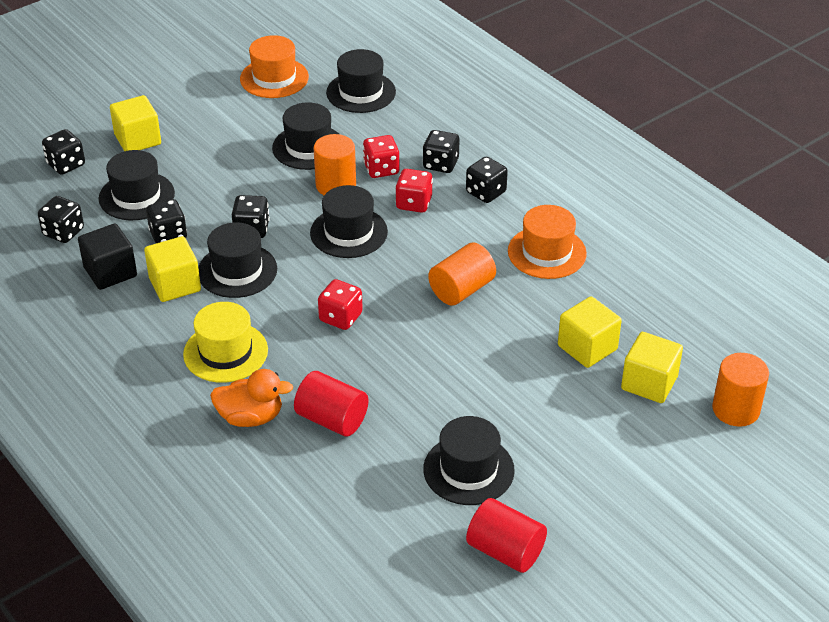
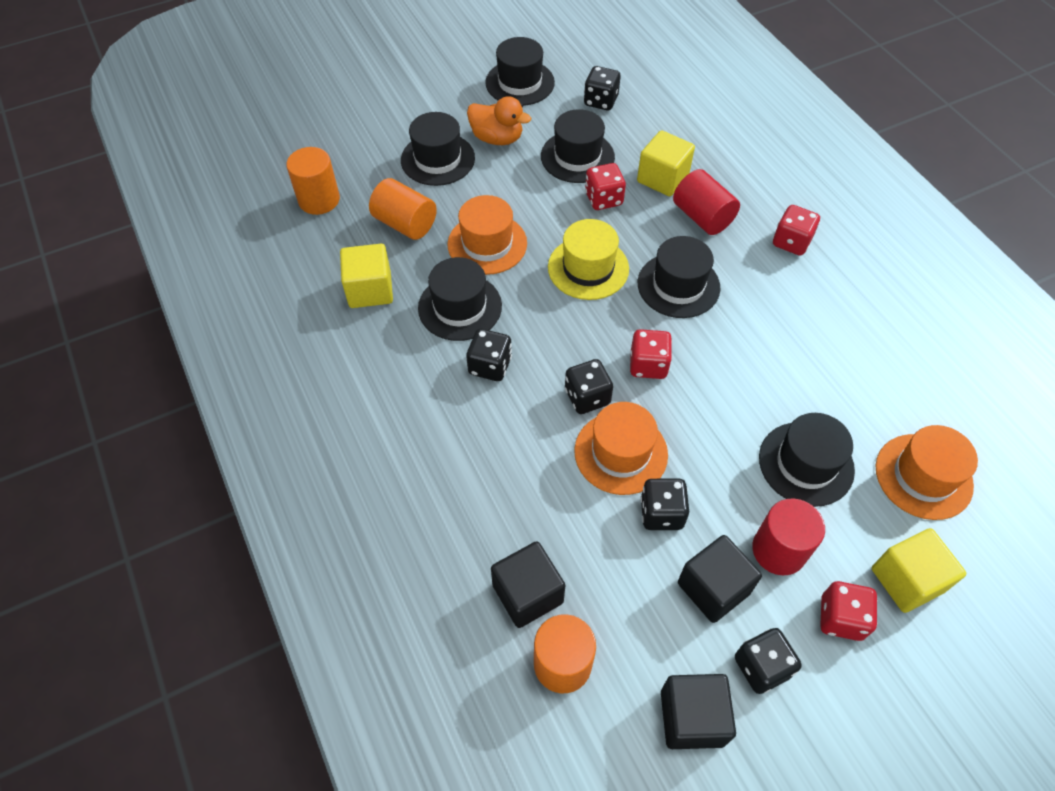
black cube: [78,224,137,290] = 1 -> [491,541,565,628] [661,674,736,749] [678,535,762,623] = 3
black dice: [38,196,84,243] [42,129,85,175] [146,199,187,243] [232,195,270,238] [423,130,459,173] [466,157,508,203] = 6 -> [466,329,512,381] [565,359,613,414] [584,66,621,110] [640,479,689,530] [735,628,802,694] = 5
orange hat: [240,35,309,98] [508,205,587,279] = 2 -> [448,195,527,275] [574,402,668,495] [875,425,978,520] = 3
red dice: [318,279,363,330] [363,135,399,178] [395,169,433,213] = 3 -> [585,163,626,210] [630,329,672,379] [773,205,820,256] [820,581,877,641] = 4
yellow cube: [110,95,161,151] [144,236,201,302] [558,296,622,368] [621,332,683,403] = 4 -> [340,244,393,308] [637,130,695,196] [872,528,966,613] = 3

